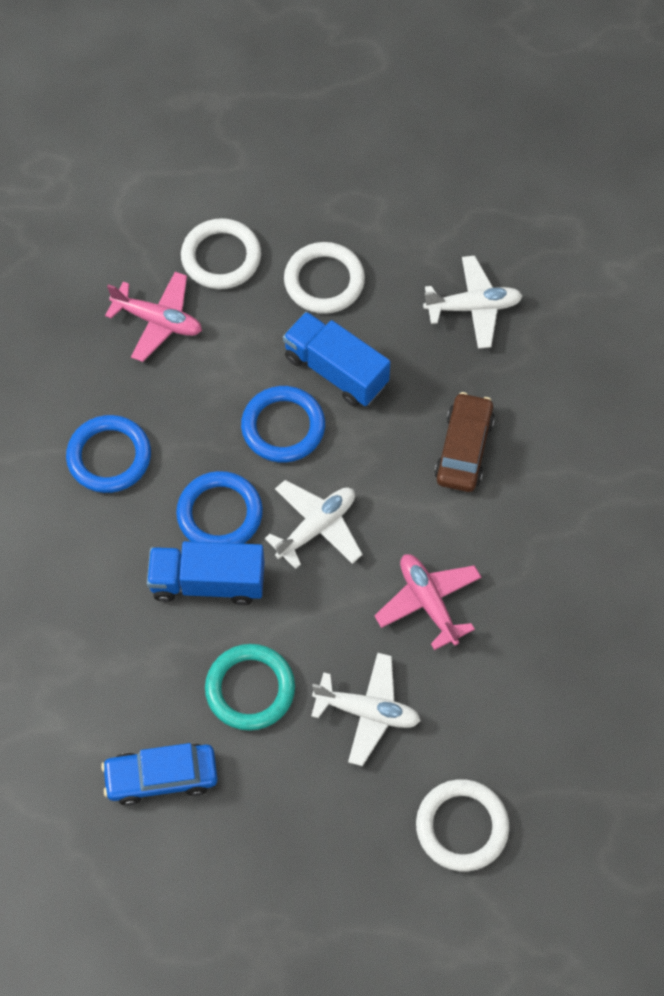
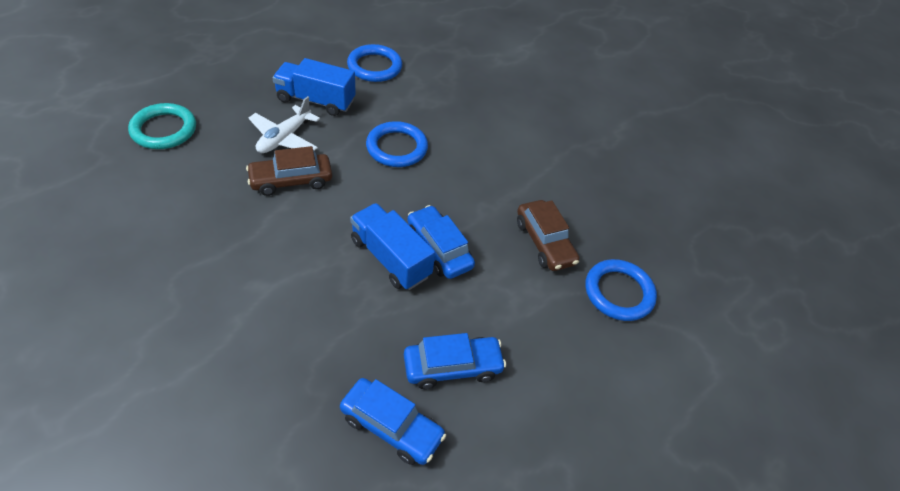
blue car: [101,743,218,806] = 1 -> [340,378,446,465] [404,333,506,389] [407,205,475,279] = 3
brown car: [434,392,495,492] = 1 -> [246,146,332,196] [517,200,579,271] = 2
pink plane: [105,272,202,362] [374,554,482,650] = 2 -> none = 0
white plane: [265,480,363,569] [311,653,421,766] [423,256,523,349] = 3 -> [248,96,320,153] = 1
white ring: [181,218,261,289] [284,242,365,314] [416,779,509,871] = 3 -> none = 0

